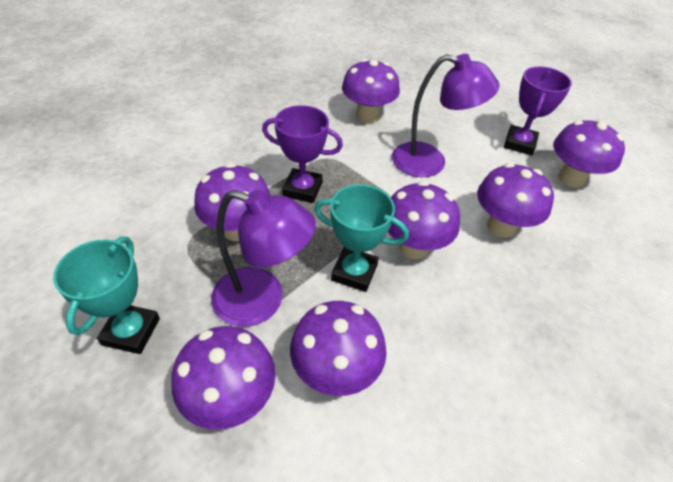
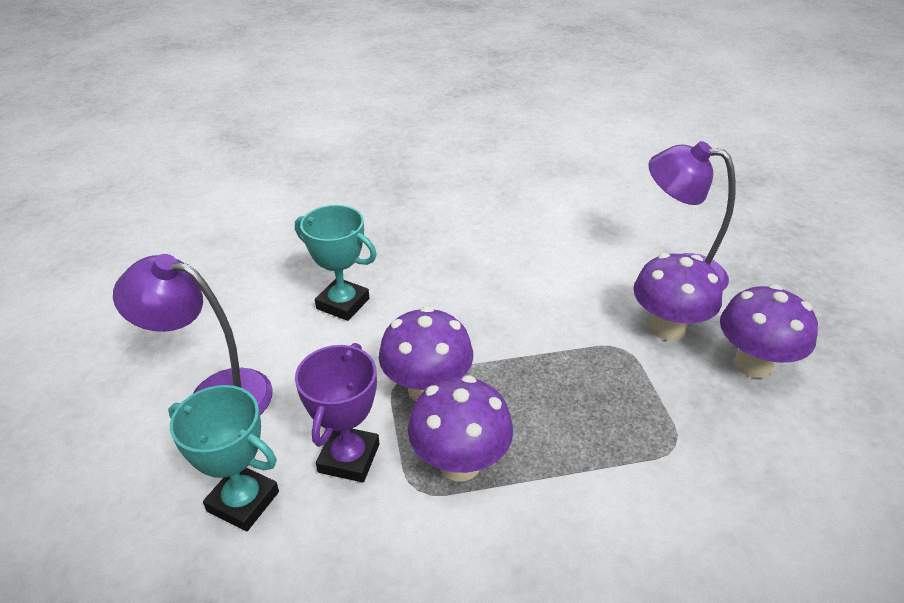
purple mushroom: [171,326,276,430] [194,163,271,241] [290,301,387,396] [342,59,400,123] [388,181,460,259] [477,163,554,238] [553,120,625,188] = 7 -> [379,306,473,401] [408,375,513,481] [633,253,723,341] [720,284,818,378] = 4
purple trophy: [262,105,343,203] [504,66,572,155] = 2 -> [295,343,379,482] = 1

